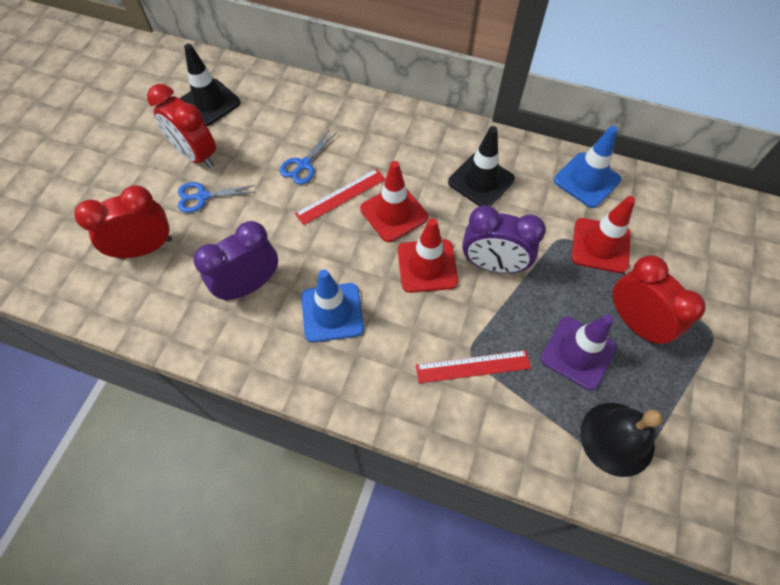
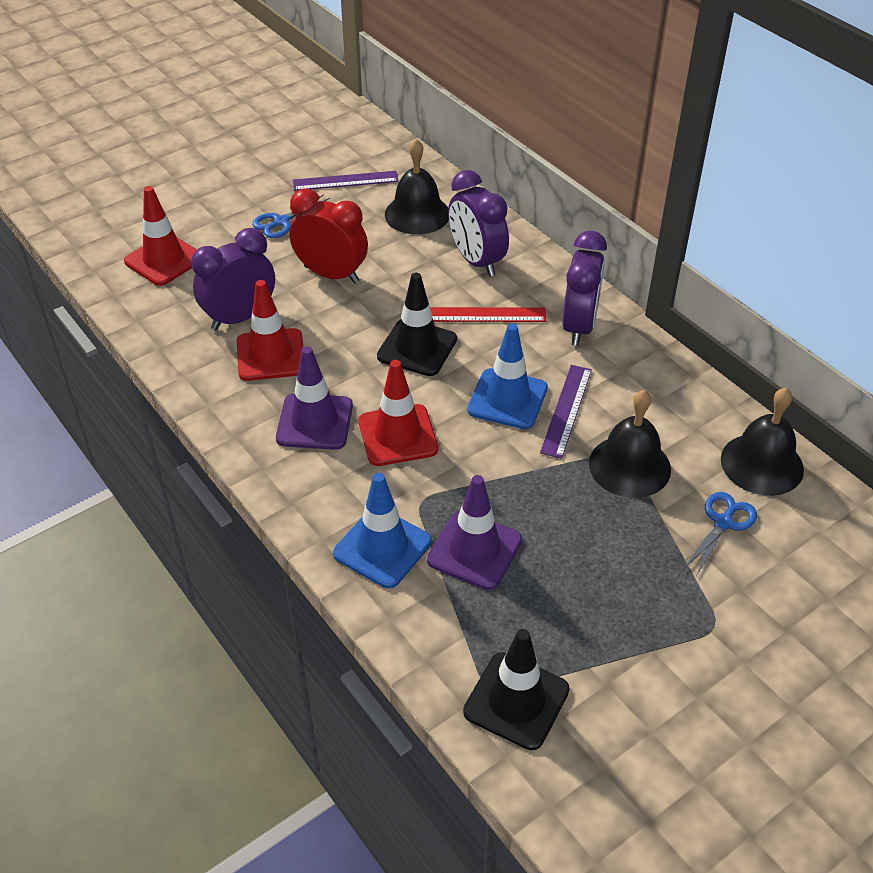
black bell: [580,403,663,477] = 1 -> [385,139,449,234] [589,390,671,498] [721,388,804,496] = 3
purple clock: [193,221,278,301] [462,206,546,273] = 2 -> [191,228,275,330] [448,170,509,277] [562,231,607,346] = 3
purple ruler: none = 0 -> [293,171,398,191] [540,365,592,459] = 2
purple traffic cone: [541,314,617,390] = 1 -> [276,346,353,450] [427,475,522,590] = 2
red clock: [74,185,172,259] [147,84,216,168] [613,255,706,345] = 3 -> [290,189,368,283] = 1
red ruler: [295,168,386,225] [416,350,531,383] = 2 -> [430,307,546,322] = 1

